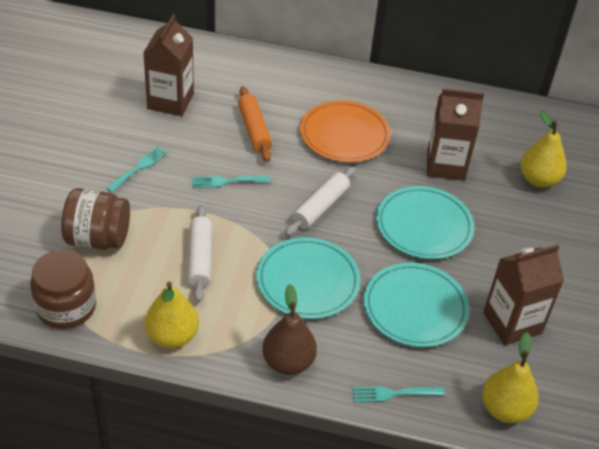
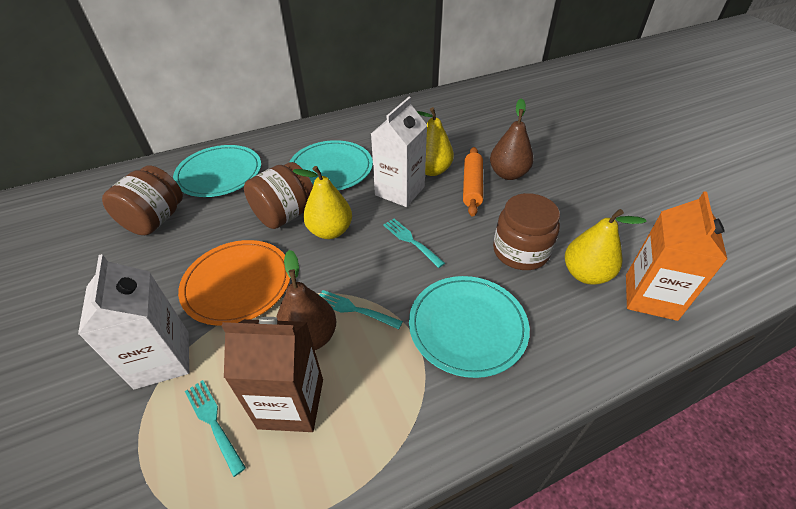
brown carton: [143,15,194,116] [427,88,484,181] [483,244,564,346] = 3 -> [222,317,323,432] = 1
brown jar: [30,250,96,329] [61,188,130,250] = 2 -> [102,166,183,235] [244,162,313,229] [493,193,560,270] = 3
brown pear: [262,284,317,375] = 1 -> [277,250,336,350] [490,98,534,180] = 2
orange carton: none = 0 -> [626,191,728,321] = 1
white carton: none = 0 -> [78,254,189,390] [371,97,428,207] = 2
white rolling pin: [188,205,212,302] [285,167,356,236] = 2 -> none = 0

